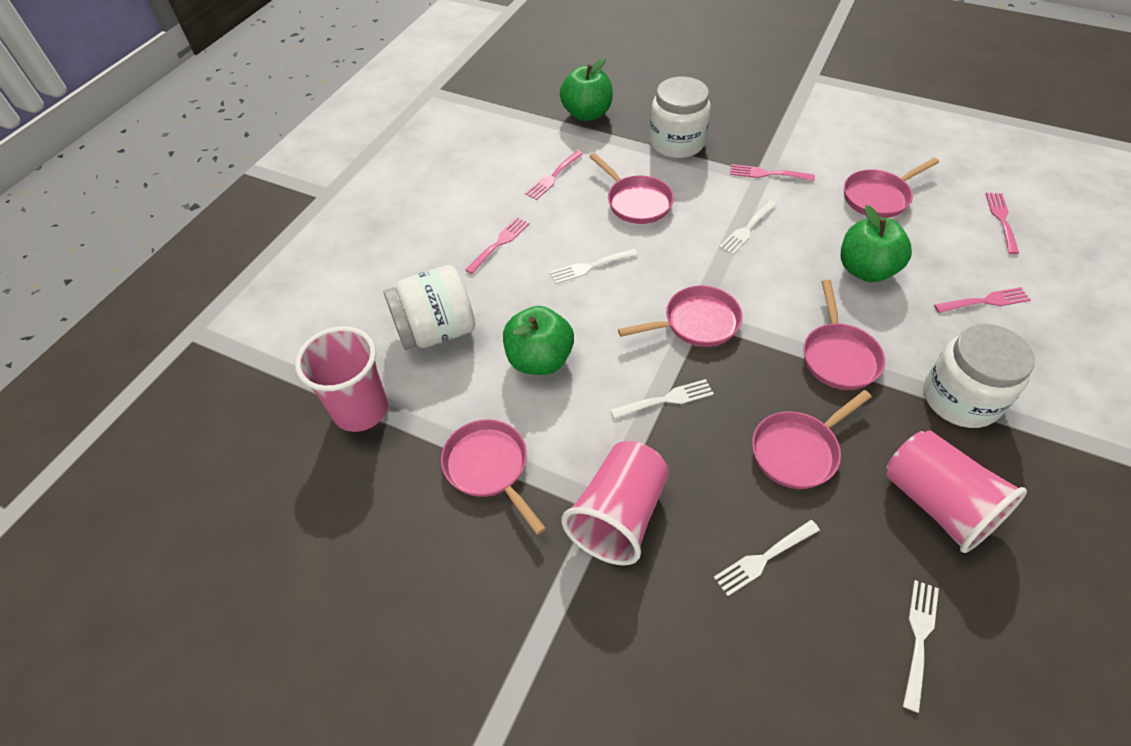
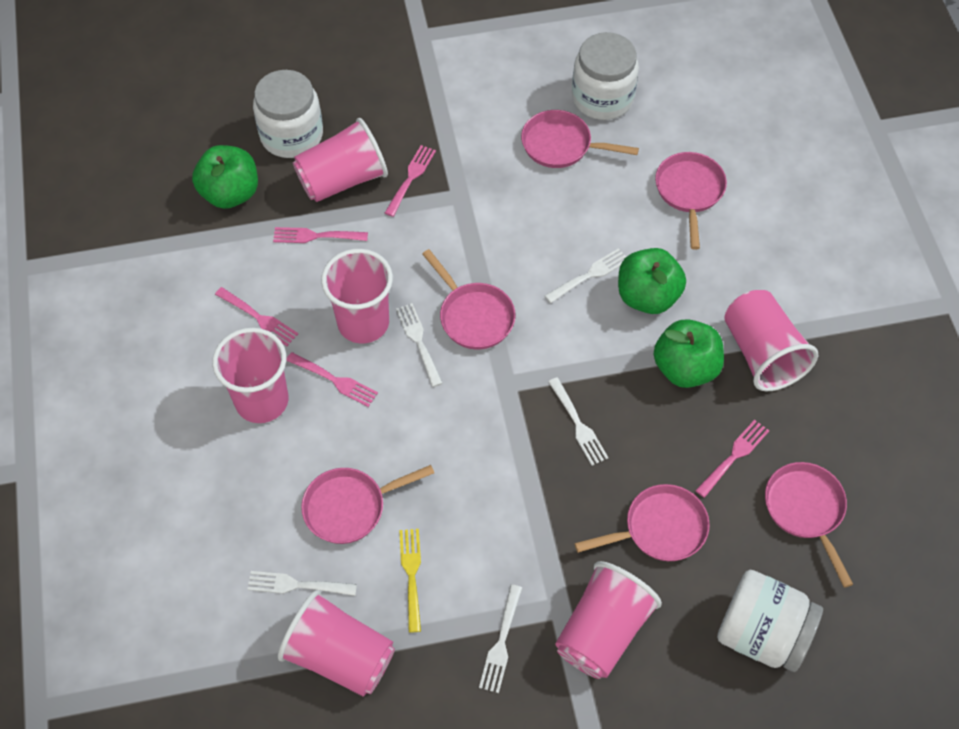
pink cup: [295,326,388,432] [561,441,669,566] [886,430,1027,553] = 3 -> [212,328,288,423] [278,590,395,697] [293,118,388,202] [321,249,393,344] [555,561,662,679] [724,290,818,391] = 6
yellow fork: none = 0 -> [399,529,421,633] = 1

